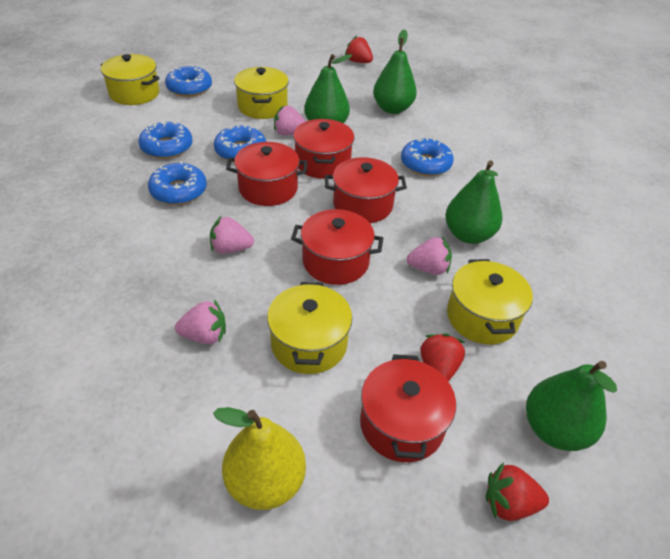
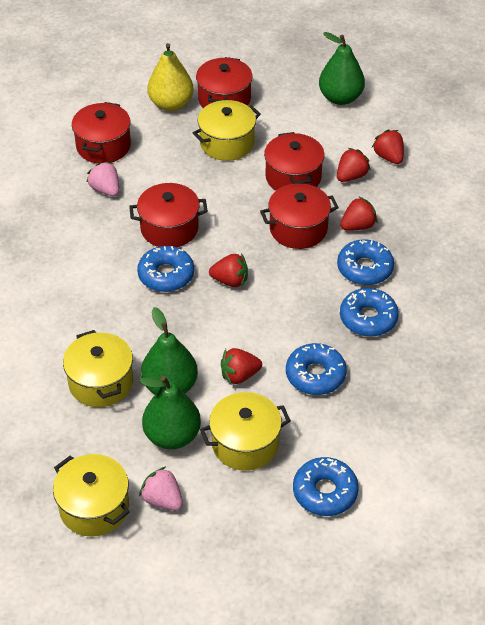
green pear: [304,54,352,123] [373,29,417,114] [445,160,503,244] [526,361,617,451] = 4 -> [140,376,201,449] [141,307,198,394] [319,32,365,105] = 3
pink strawberry: [175,300,226,344] [210,216,254,254] [274,105,306,135] [407,237,452,275] = 4 -> [86,161,119,196] [139,467,183,511] = 2
red strawberry: [345,36,373,63] [421,333,465,381] [485,462,549,521] = 3 -> [209,253,248,287] [221,348,262,384] [337,148,371,182] [340,197,378,230] [372,130,404,164] = 5

